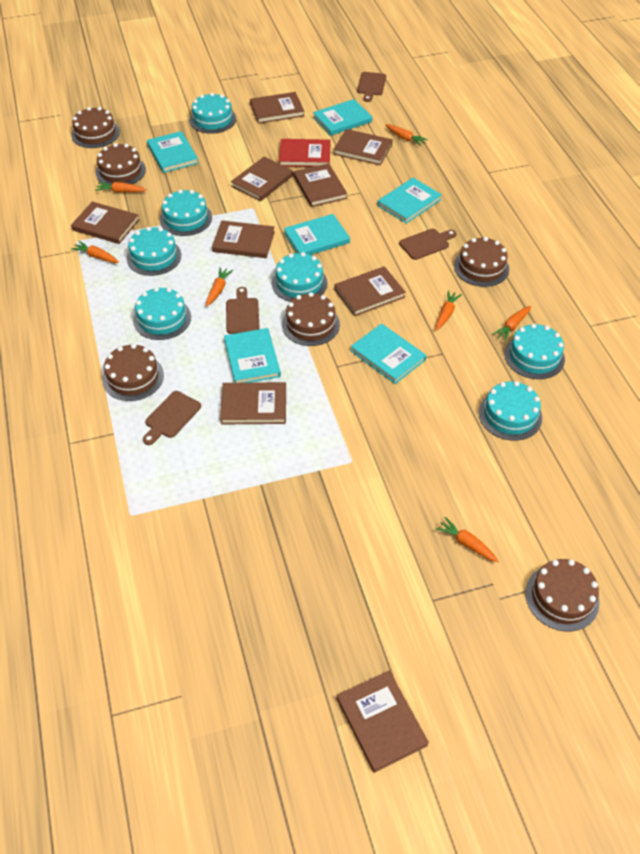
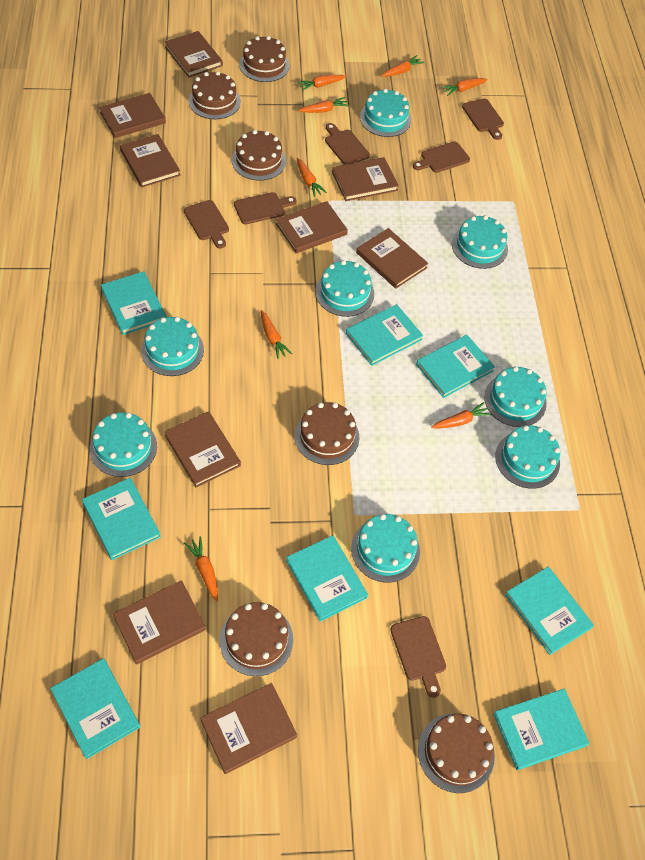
brown cutting board: [143,391,201,445] [226,287,260,334] [357,72,386,102] [399,229,457,260] = 4 -> [184,200,229,249] [234,192,297,224] [325,123,370,165] [390,616,446,698] [413,141,470,173] [462,98,504,140] = 6
orange carrot: [71,241,119,263] [95,182,147,193] [206,267,233,307] [386,124,428,146] [435,517,499,562] [436,290,462,331] [492,306,531,341] = 7 -> [184,536,218,601] [261,310,292,359] [297,75,346,91] [297,158,327,197] [298,97,349,113] [381,55,425,77] [431,402,492,429] [441,78,488,96] = 8
red book: [279,139,330,167] = 1 -> none = 0
turquoise book: [147,131,199,173] [224,328,281,383] [284,214,350,255] [313,99,372,136] [351,323,426,384] [377,178,442,224] = 6 -> [50,658,140,759] [82,478,161,560] [101,271,166,335] [286,535,368,622] [346,304,423,366] [416,335,495,398] [493,689,589,770] [505,567,594,655] = 8
turquoise cake: [127,227,181,276] [133,287,191,340] [160,189,212,236] [189,93,236,134] [272,252,328,302] [479,381,542,441] [505,323,565,379] = 7 -> [90,412,157,477] [141,317,204,376] [316,260,374,317] [351,514,420,582] [360,89,411,137] [452,215,508,269] [484,366,547,427] [495,425,560,489] = 8

